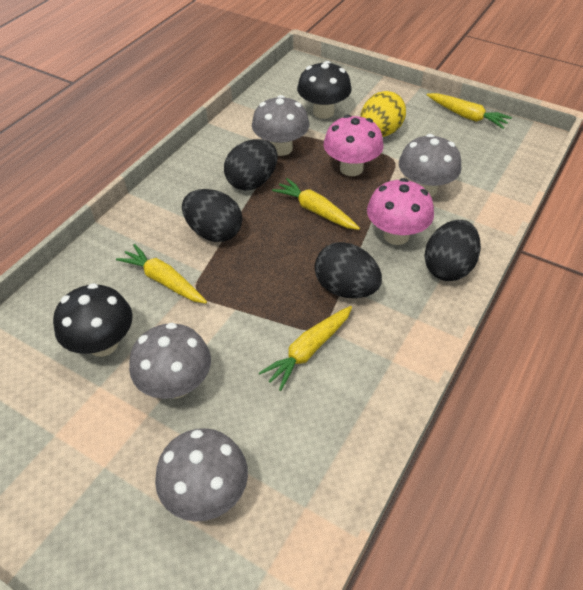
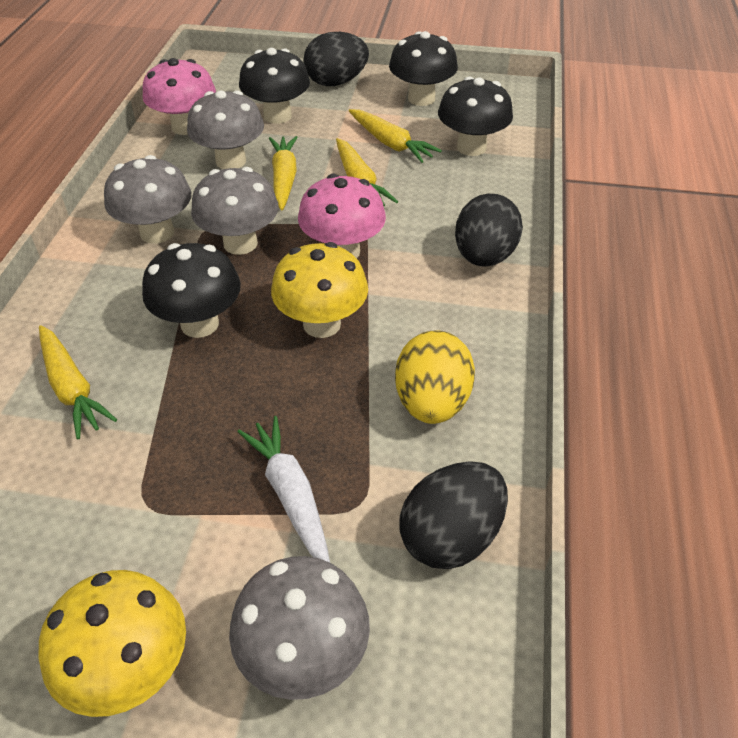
black egg: [182,189,242,242] [224,139,277,191] [315,242,382,298] [424,220,481,281] = 4 -> [303,32,369,86] [399,461,508,569] [455,194,523,267] = 3
black mushroom: [53,283,133,357] [297,61,352,119] = 2 -> [142,243,241,338] [239,48,310,124] [389,31,458,106] [438,77,513,156] = 4
white carrot: none = 0 -> [238,416,330,562] = 1
yellow mushroom: none = 0 -> [39,570,186,717] [271,242,368,338] = 2

